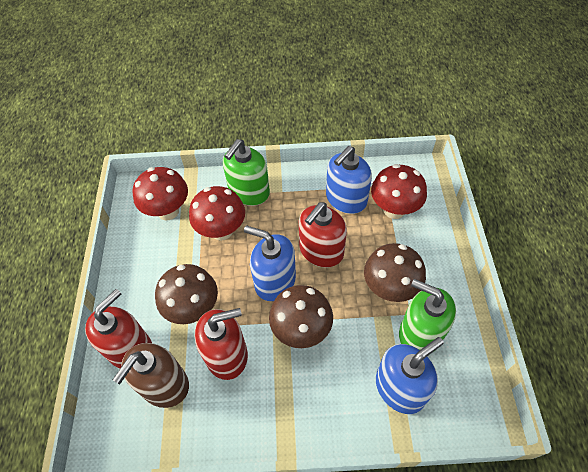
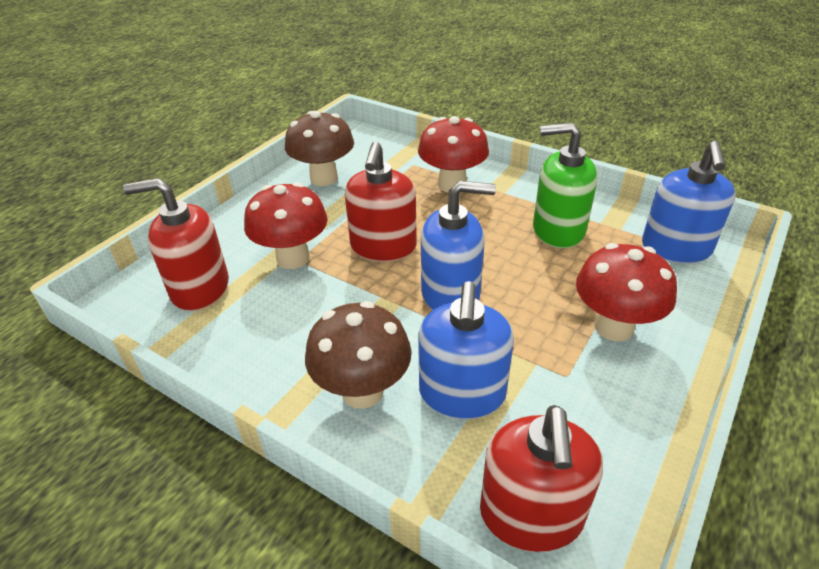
brown mushroom: [155,264,218,324] [269,285,333,348] [364,243,426,302] = 3 -> [285,111,354,186] [305,301,412,409] = 2
brown soap dispenser: [113,343,189,408] = 1 -> none = 0
green soap dispenser: [223,139,270,206] [399,279,456,353] = 2 -> [533,122,597,248] = 1

